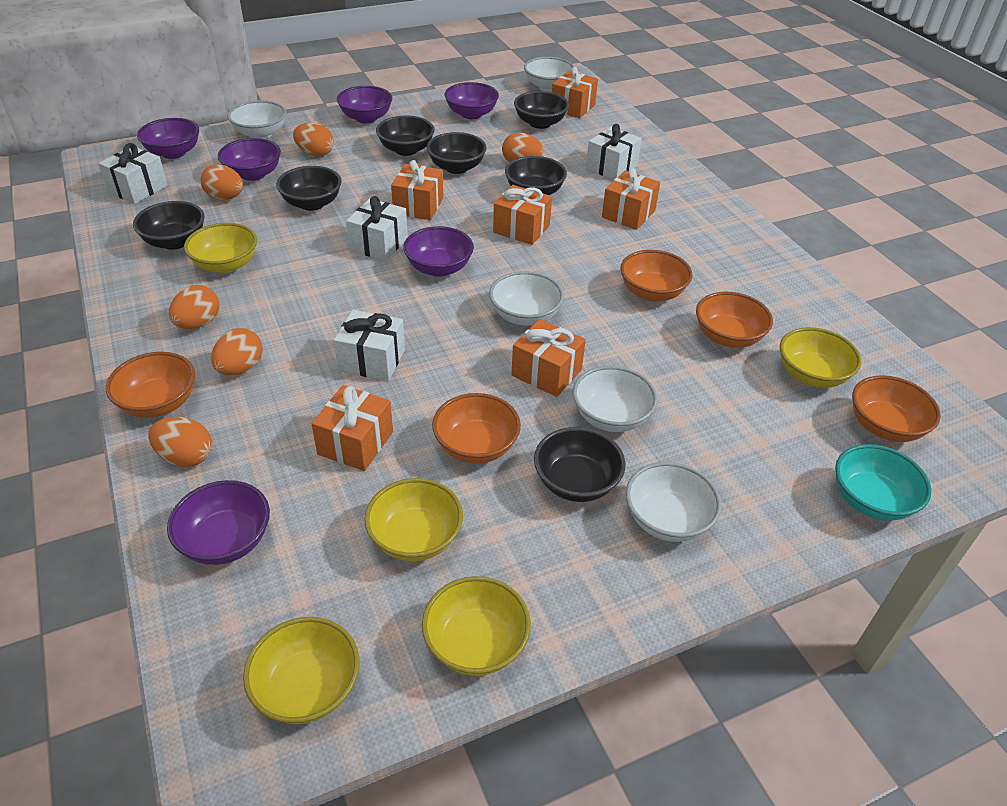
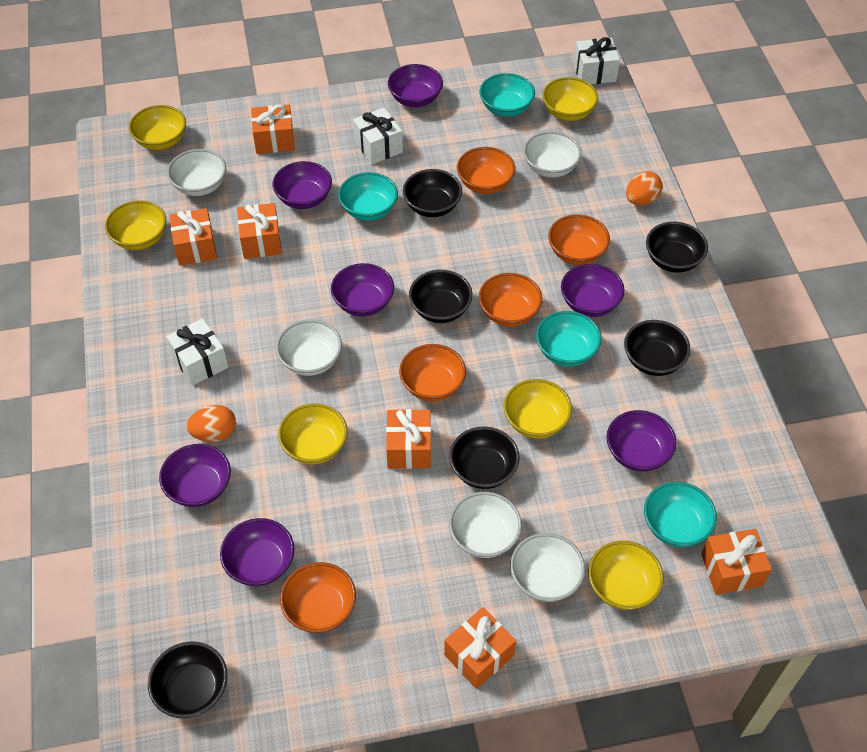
black bowl: [133,201,205,250] [276,166,342,211] [376,115,434,156] [427,132,487,174] [505,156,567,195] [514,91,569,129] [534,427,626,502] = 7 -> [148,641,227,718] [403,169,462,217] [409,270,473,323] [449,427,520,489] [624,320,691,376] [646,222,708,273] = 6
orange egg: [148,417,212,467] [169,285,219,329] [201,165,243,200] [211,328,263,375] [293,123,334,157] [502,133,543,162] = 6 -> [186,405,236,442] [626,171,663,205] = 2
purple bowl: [137,118,199,159] [167,480,270,565] [218,138,281,181] [337,86,393,123] [403,226,474,277] [444,82,499,119] = 6 -> [159,444,231,507] [220,518,294,586] [273,161,332,209] [331,263,394,316] [388,64,443,107] [561,264,625,317] [607,410,677,472] = 7
turquoise bowl: [835,444,932,521] = 1 -> [338,172,398,221] [480,73,535,117] [536,311,602,366] [644,482,717,547] = 4
white gift: [98,143,168,204] [334,310,405,381] [346,196,408,261] [586,124,642,180] = 4 -> [166,318,228,386] [353,108,403,164] [574,37,620,84] = 3
yellow bowl: [184,223,257,273] [243,617,360,724] [364,478,463,561] [422,576,531,676] [780,327,861,388] = 5 -> [105,200,167,250] [129,105,186,150] [278,403,348,464] [504,379,572,438] [542,77,598,121] [588,541,664,610] = 6

